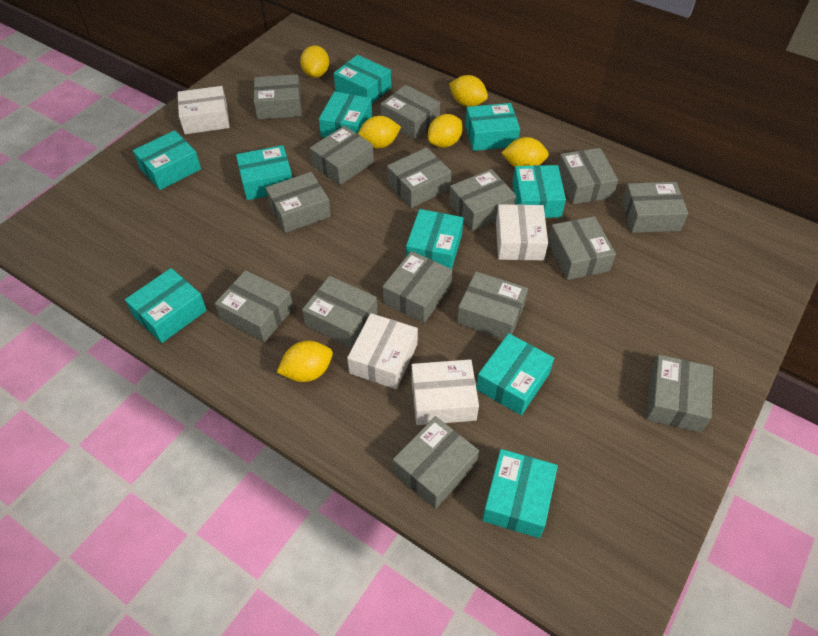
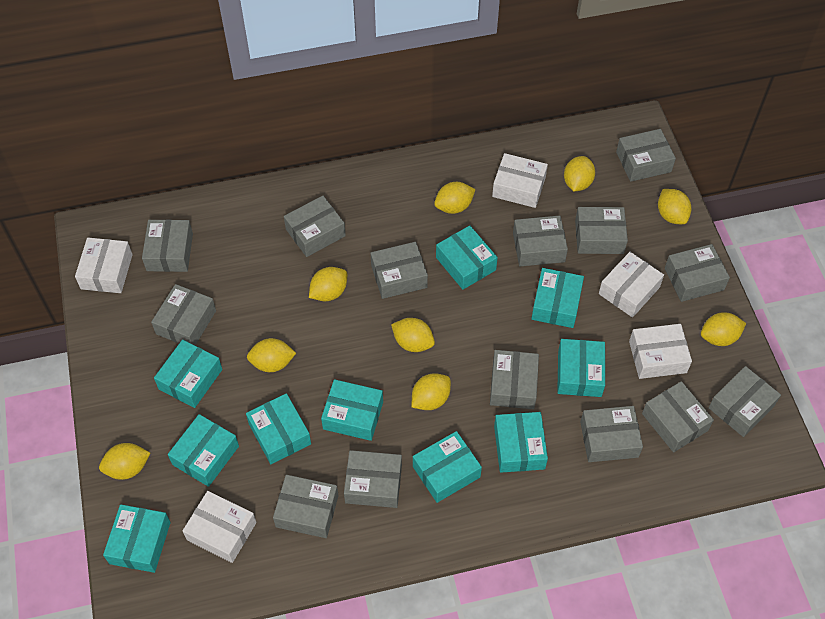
grey box: [215,270,293,342] [254,74,302,120] [266,172,331,233] [302,276,378,348] [310,126,374,185] [381,85,440,140] [382,251,452,323] [387,147,452,208] [393,416,479,509] [449,169,516,231] [457,271,528,339] [548,216,616,280] [558,148,618,204] [622,182,688,233] [646,355,713,432] = 15 -> [142,219,193,272] [151,284,216,345] [273,475,339,538] [284,196,346,257] [344,450,402,508] [371,242,428,299] [490,350,539,409] [513,216,568,267] [575,207,628,254] [580,406,643,462] [616,129,676,182] [642,381,714,452] [665,244,730,302] [709,366,781,437] = 14
white box: [177,86,230,134] [347,313,418,389] [411,359,479,425] [496,204,548,260] = 4 -> [75,238,133,293] [183,491,256,563] [492,153,548,208] [599,252,664,317] [629,324,692,379] = 5
yellow lemon: [277,341,333,382] [300,45,329,78] [358,116,401,148] [428,114,463,148] [449,75,488,107] [502,137,549,167] = 6 -> [99,443,150,480] [247,338,296,372] [309,267,347,301] [391,318,435,352] [412,373,451,410] [434,182,476,214] [564,156,595,191] [658,189,692,224] [701,313,746,346] = 9

